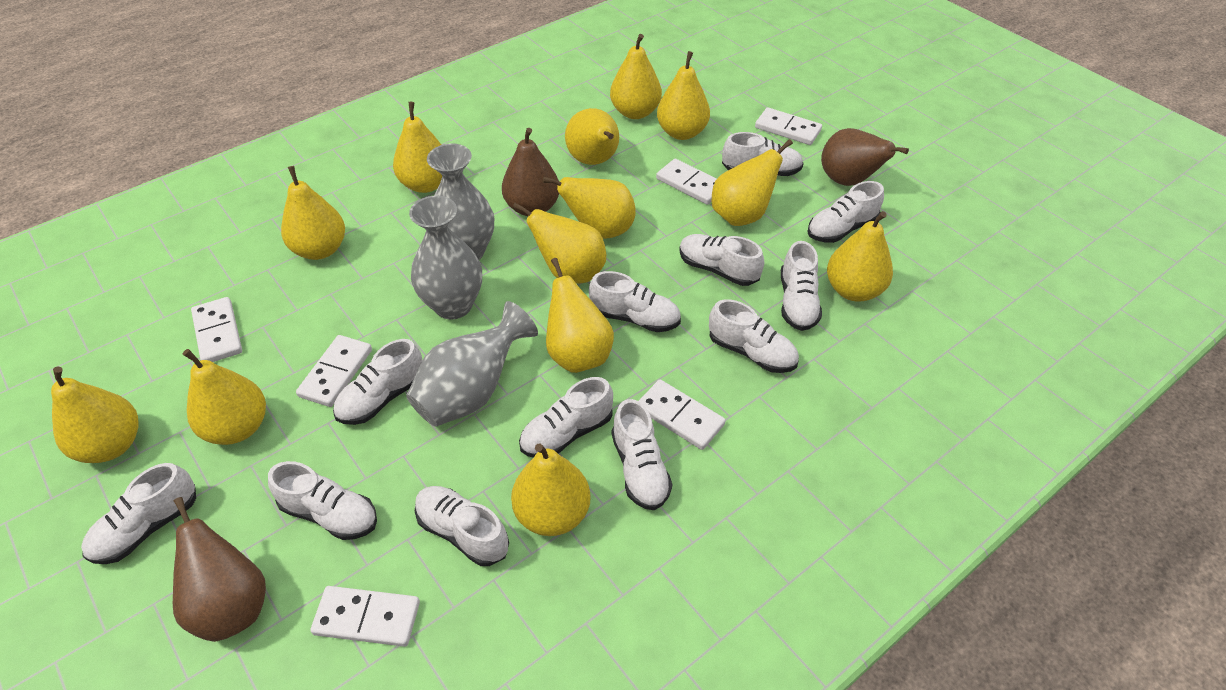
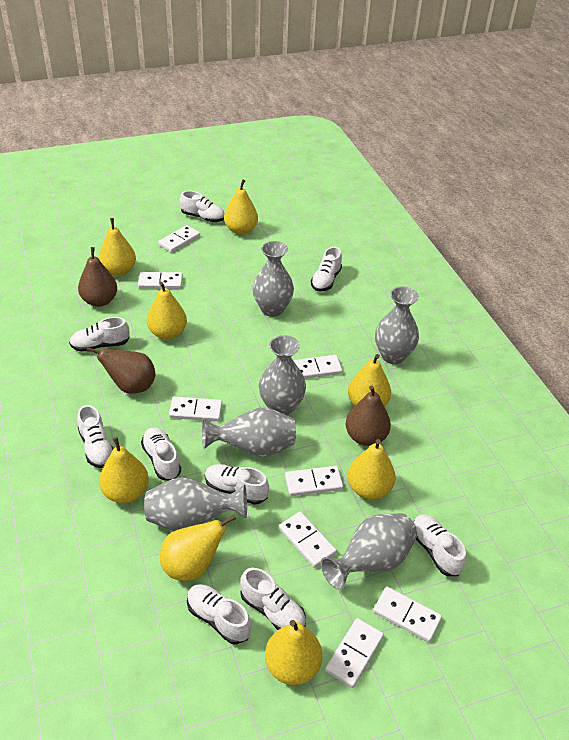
grey vase: [406,301,538,427] [409,195,482,319] [427,143,494,260] = 3 -> [144,477,247,531] [202,407,296,457] [252,241,294,317] [259,335,306,415] [321,513,417,590] [375,286,419,364] = 6
white domino: [191,297,242,362] [296,335,372,407] [310,586,420,647] [639,379,726,450] [656,159,716,205] [755,107,822,145] = 6 -> [138,272,183,289] [158,225,200,253] [169,397,222,421] [279,512,337,568] [285,466,343,496] [293,355,343,379] [325,618,384,688] [373,587,442,642] = 8
white shoe: [81,463,196,564] [268,461,377,540] [333,339,422,425] [415,486,509,566] [519,377,613,458] [589,271,681,332] [612,399,672,510] [679,234,764,286] [709,299,799,373] [722,132,804,176] [781,241,822,331] [808,181,884,243] = 12 -> [69,317,130,352] [77,405,114,468] [141,427,181,480] [180,191,225,222] [187,584,251,644] [205,464,269,505] [240,568,306,630] [311,247,342,291] [413,514,466,576] = 9
yellow pear: [51,367,139,463] [183,349,266,445] [281,166,345,260] [393,102,442,193] [511,443,591,536] [513,203,606,283] [543,177,636,239] [546,258,614,373] [565,108,619,165] [610,34,662,119] [657,51,710,140] [712,139,793,226] [827,211,893,302] = 13 -> [99,218,136,276] [99,437,149,503] [147,282,187,340] [160,515,236,581] [224,180,258,235] [265,620,322,685] [348,354,391,407] [348,439,396,499] = 8

